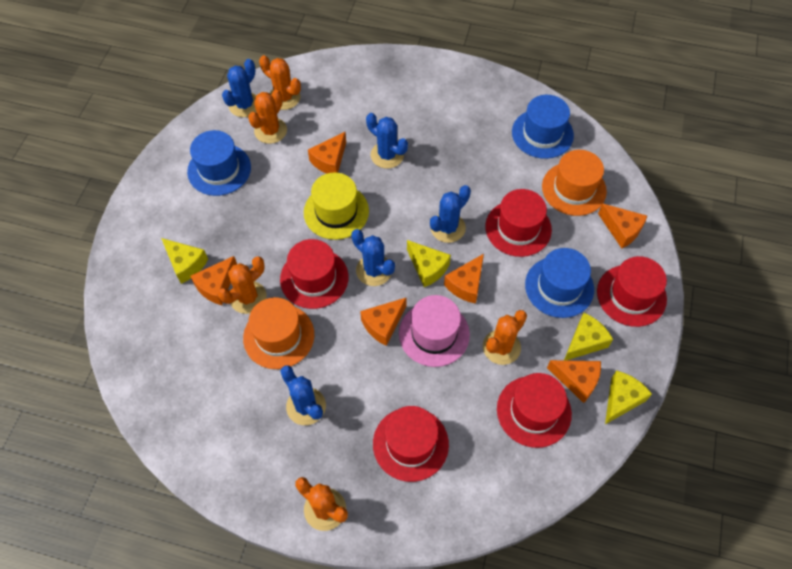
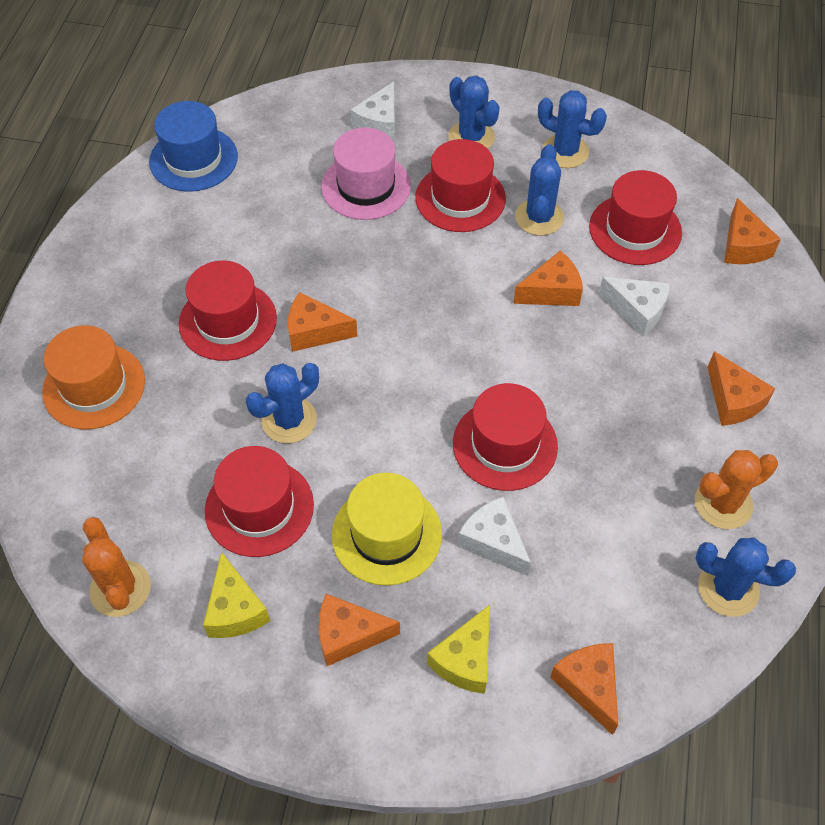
blue hat: [187,130,251,196] [512,95,574,159] [525,248,594,318] = 3 -> [149,101,238,192] = 1
orange cactus: [218,256,267,314] [248,90,287,144] [259,55,301,110] [295,477,348,531] [483,310,527,365] = 5 -> [82,517,151,617] [695,450,778,529] = 2
orange hat: [243,297,314,369] [542,150,607,216] = 2 -> [42,325,145,429] = 1
white cheese: none = 0 -> [351,81,395,141] [458,497,531,576] [599,277,670,337] = 3
yellow cheese: [161,238,208,284] [407,240,451,287] [564,313,613,361] [605,370,652,424] = 4 -> [203,552,270,638] [427,605,490,694] = 2

